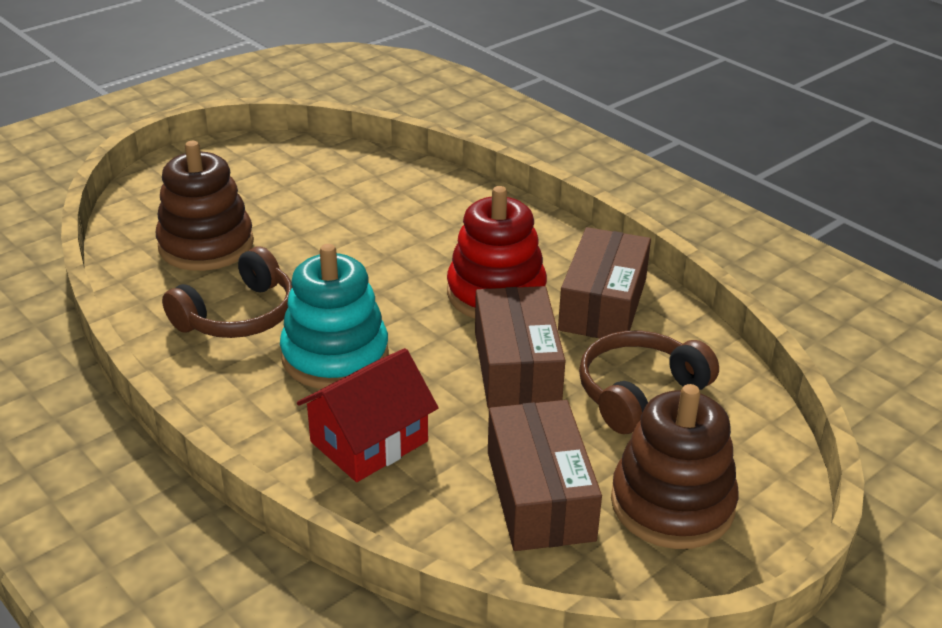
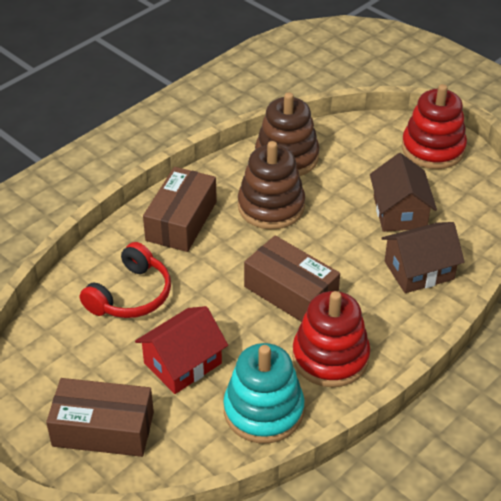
brown headphones: [162,247,292,338] [579,331,719,434] = 2 -> none = 0
brown house: none = 0 -> [370,153,437,232] [381,222,465,293] = 2
red headphones: none = 0 -> [80,242,171,318] = 1
red stacking toy: [447,186,547,319] = 1 -> [292,291,370,387] [402,84,467,169] = 2

